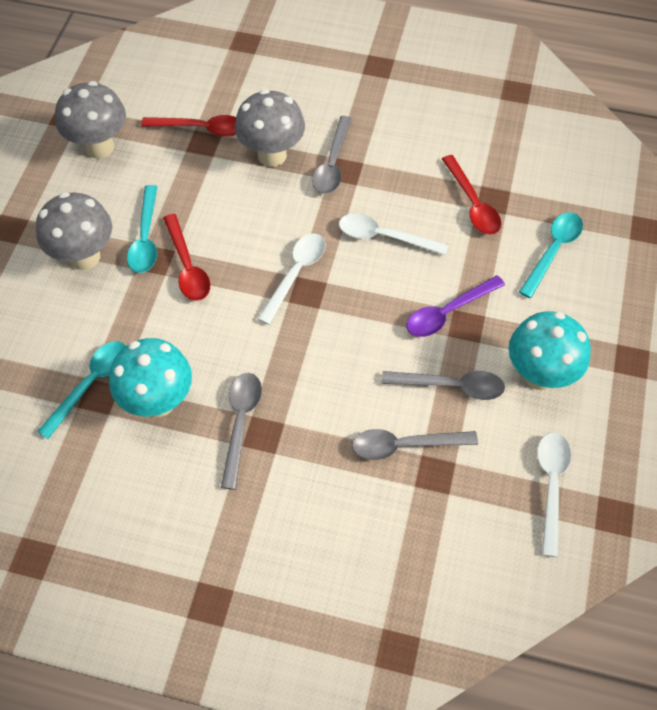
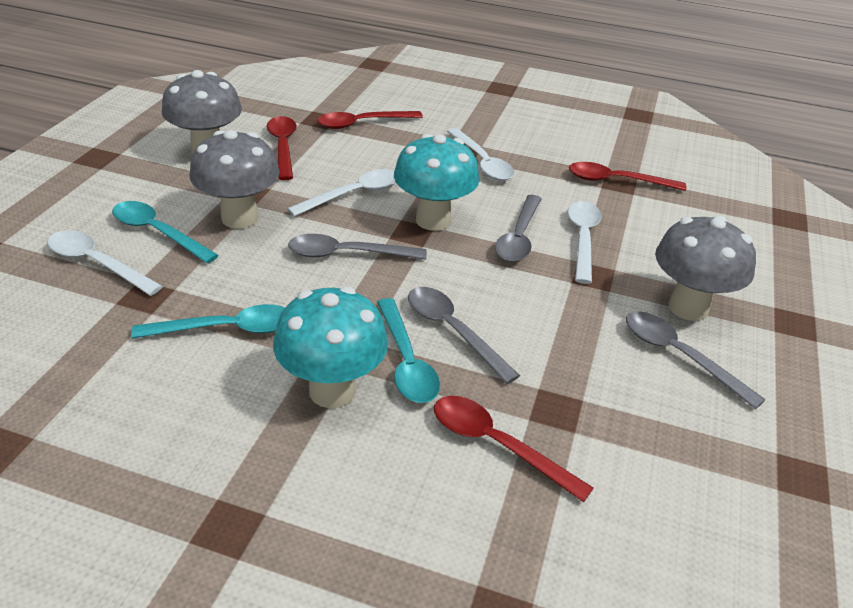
purple spoon: [407,275,505,337] = 1 -> none = 0
red spoon: [141,115,236,137] [163,214,210,301] [442,155,501,235] = 3 -> [266,116,297,180] [317,111,423,129] [434,396,593,502] [569,162,686,191] = 4
white spoon: [258,233,326,325] [339,214,448,255] [537,433,571,557] = 3 -> [47,230,163,296] [287,169,396,217] [447,128,515,181] [568,201,602,284] = 4

